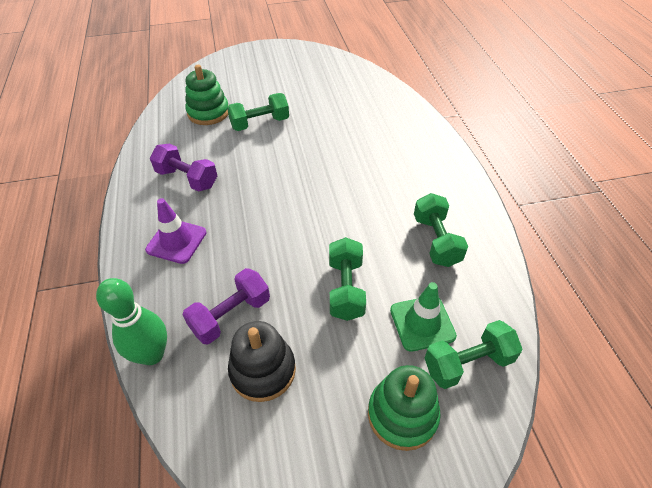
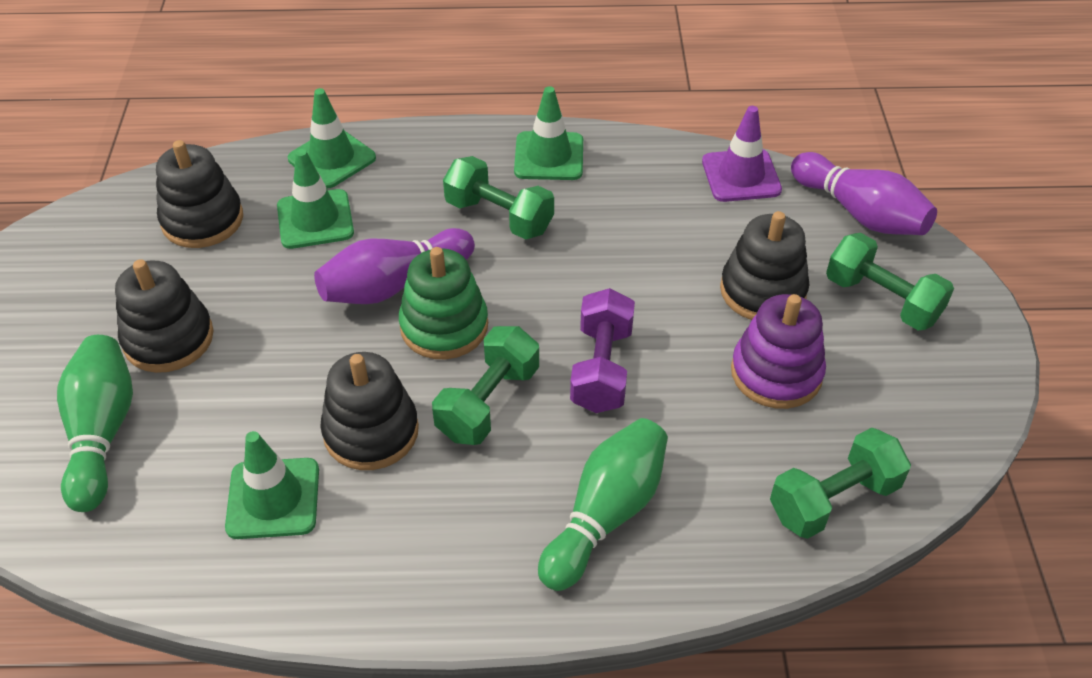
black stacking toy: [228,321,296,402] = 1 -> [115,259,214,373] [156,140,243,248] [320,352,419,470] [720,211,809,320] = 4
green bowling pin: [96,278,167,365] = 1 -> [57,335,133,512] [538,418,668,591] = 2
green stacking toy: [185,65,228,125] [368,365,441,451] = 2 -> [399,247,488,360] = 1
green traffic cone: [390,282,457,352] = 1 -> [225,431,319,539] [277,149,354,249] [288,88,376,189] [514,86,583,180] = 4
purple bowling pin: none = 0 -> [314,228,475,304] [791,152,937,235] = 2
purple dumbbell: [150,144,217,192] [182,268,270,344] = 2 -> [570,288,635,413] = 1
purple stacking toy: none = 0 -> [731,294,826,409] = 1

